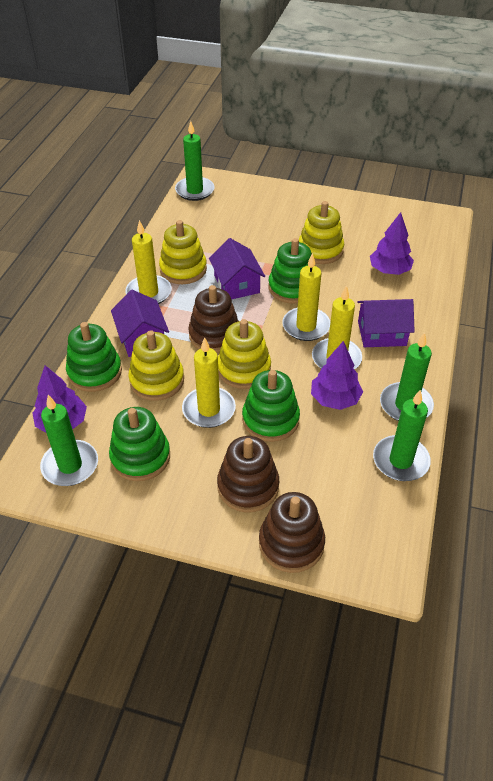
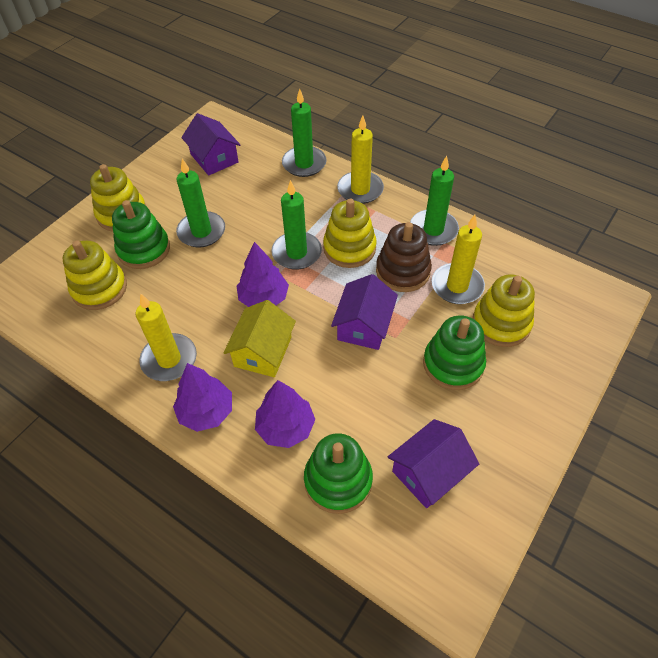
brown stacking toy: [188,285,239,353] [217,436,279,512] [259,492,325,573] = 3 -> [376,222,432,292] = 1
green stacking toy: [66,322,122,392] [109,407,170,481] [242,370,300,442] [268,238,312,304] = 4 -> [112,200,170,269] [304,433,373,514] [423,315,486,390] = 3
yellow candle: [125,220,172,304] [182,337,236,428] [282,253,330,341] [312,285,362,370] = 4 -> [135,294,197,381] [337,115,384,204] [432,215,485,304] = 3
yellow house: none = 0 -> [223,300,296,377] = 1

